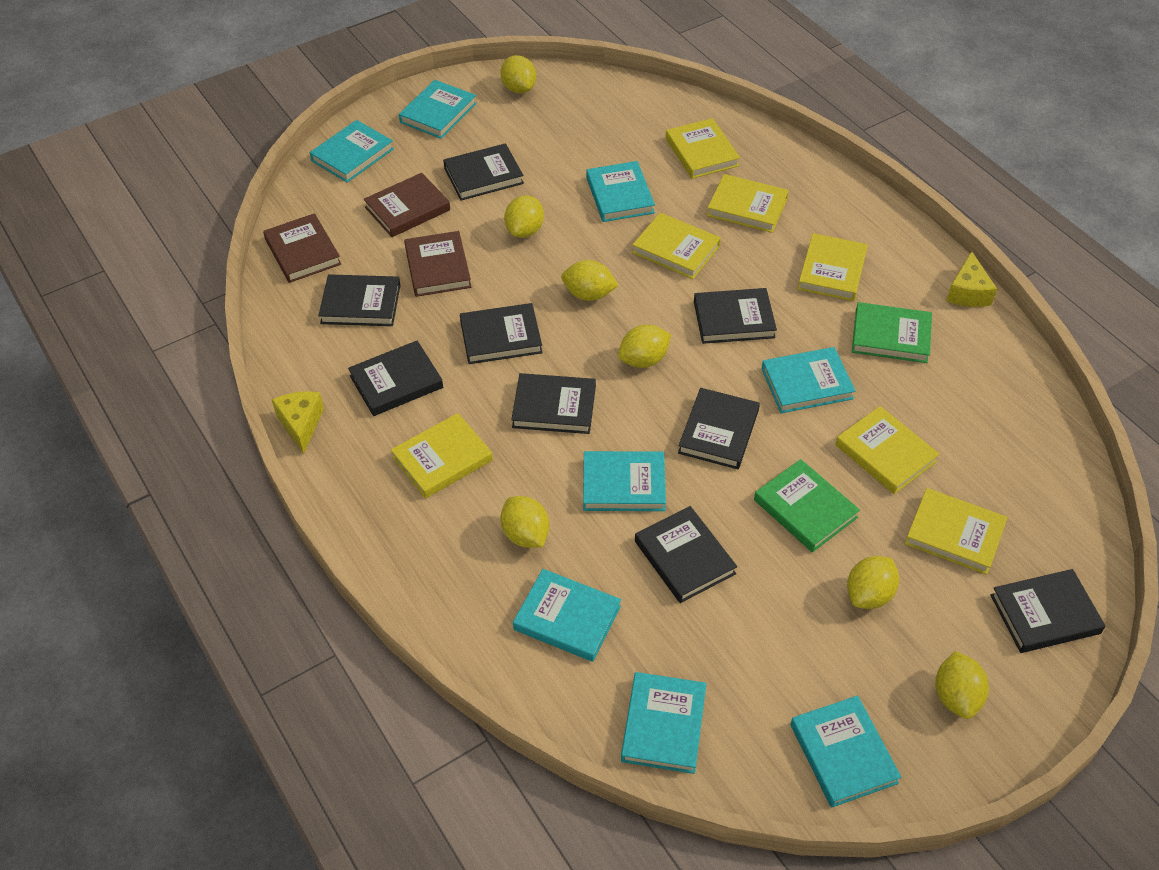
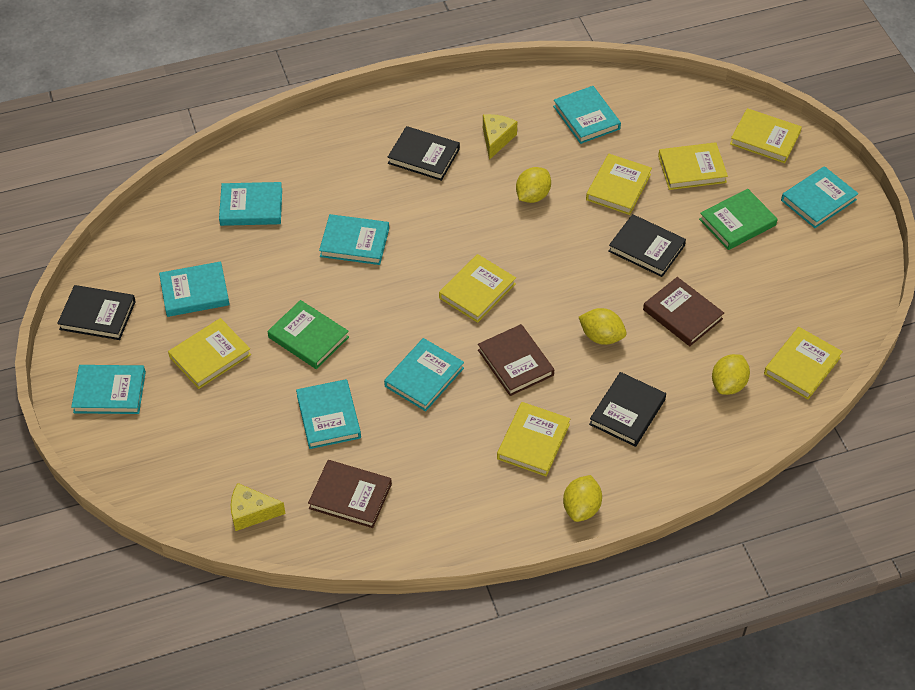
black book: [318,274,401,326] [348,341,443,416] [443,143,524,200] [460,303,543,364] [511,373,596,434] [635,506,737,603] [678,388,760,469] [694,288,777,344] [990,569,1105,653] = 9 -> [57,285,136,340] [388,126,460,181] [589,372,666,447] [608,214,686,277] = 4
yellow lemon: [500,55,536,94] [501,496,549,548] [504,195,544,238] [561,260,619,301] [618,325,671,368] [847,556,899,609] [935,651,989,719] = 7 -> [516,167,551,203] [563,475,602,522] [579,308,626,345] [712,354,750,395] = 4

